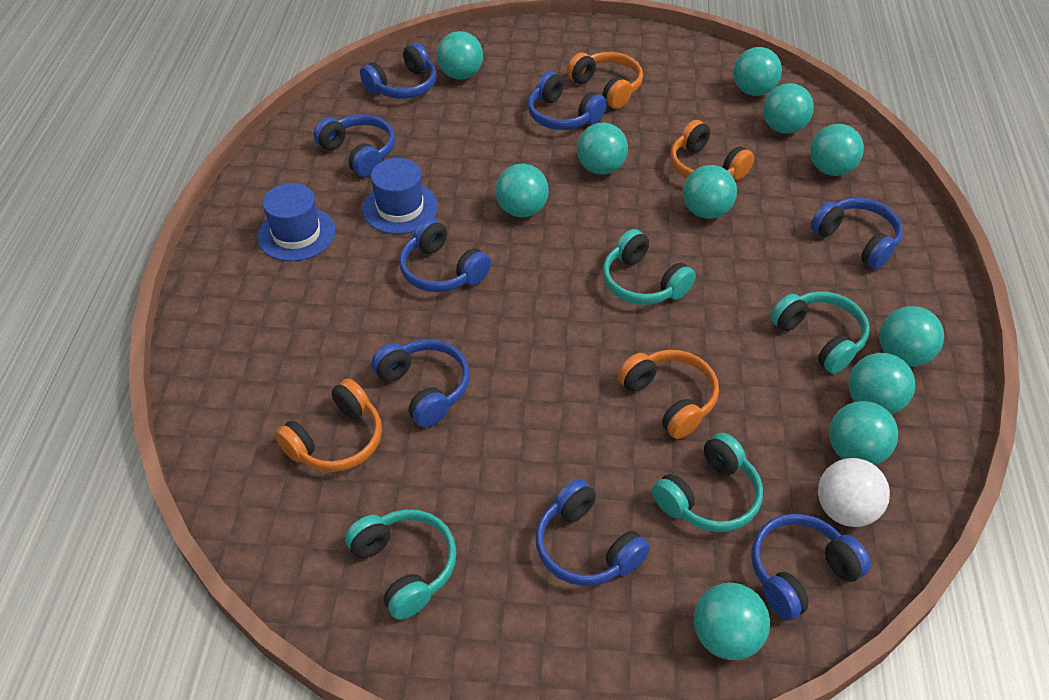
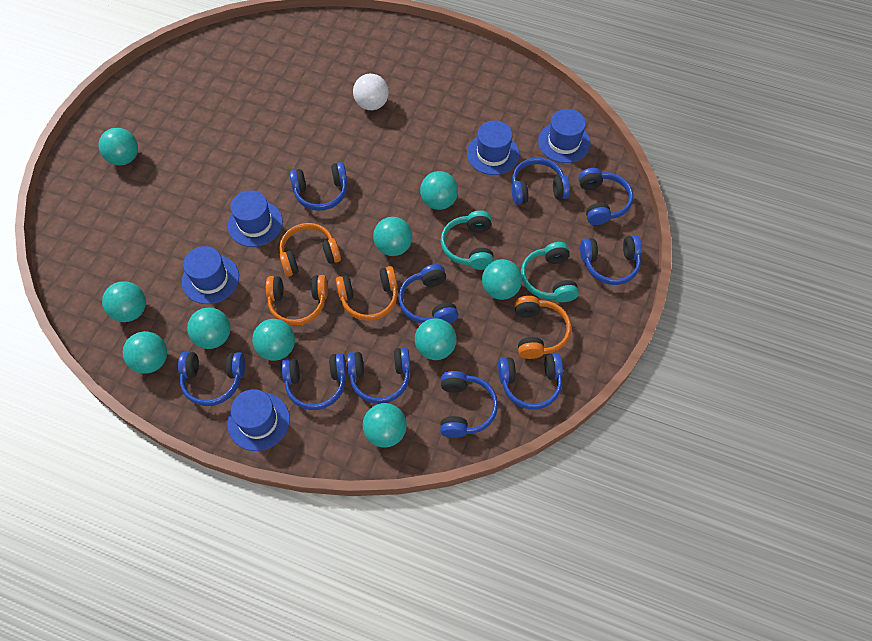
blue hat: [257,183,336,261] [362,158,438,234] = 2 -> [182,246,239,304] [227,389,290,451] [228,190,283,247] [467,120,519,175] [538,109,590,163] = 5
blue headphones: [313,114,395,177] [360,43,437,99] [371,339,470,427] [399,218,491,292] [528,71,607,130] [535,479,650,586] [752,513,871,621] [811,198,903,269] = 8 -> [178,352,245,406] [282,353,347,410] [290,162,347,211] [347,347,411,404] [398,264,459,324] [440,371,498,438] [498,353,563,410] [512,158,570,205] [579,168,634,225] [580,235,642,285] = 10
turquoise ball: [437,31,483,80] [496,164,549,217] [577,122,628,175] [683,165,737,219] [694,583,770,660] [734,47,782,96] [763,83,814,134] [810,124,864,176] [829,401,898,465] [849,353,915,414] [879,306,944,367] = 11 -> [98,128,138,165] [102,281,146,322] [123,331,167,374] [187,307,230,349] [252,319,295,361] [363,403,407,448] [373,217,412,256] [415,318,457,360] [420,171,458,210] [482,259,522,300] = 10
turquoise headphones: [345,509,457,620] [602,229,696,305] [652,433,763,532] [770,291,870,374] = 4 -> [441,210,494,270] [521,242,579,302] = 2

